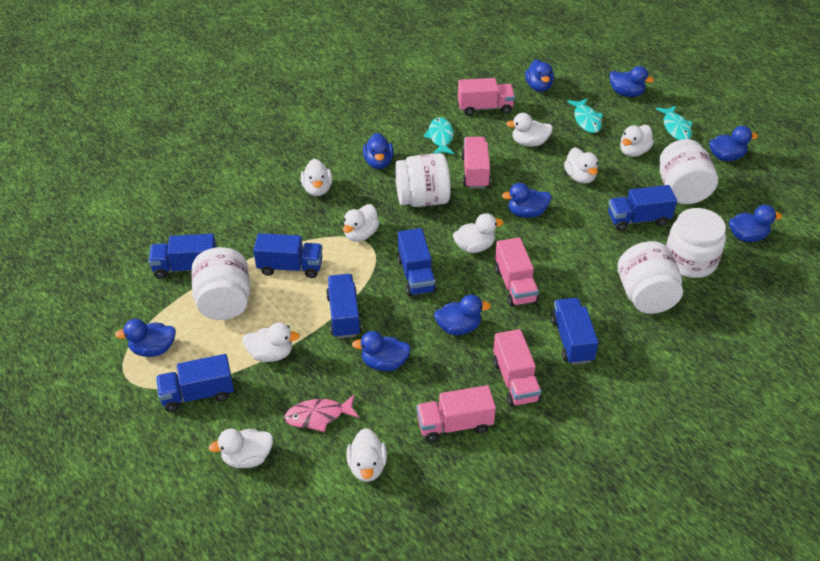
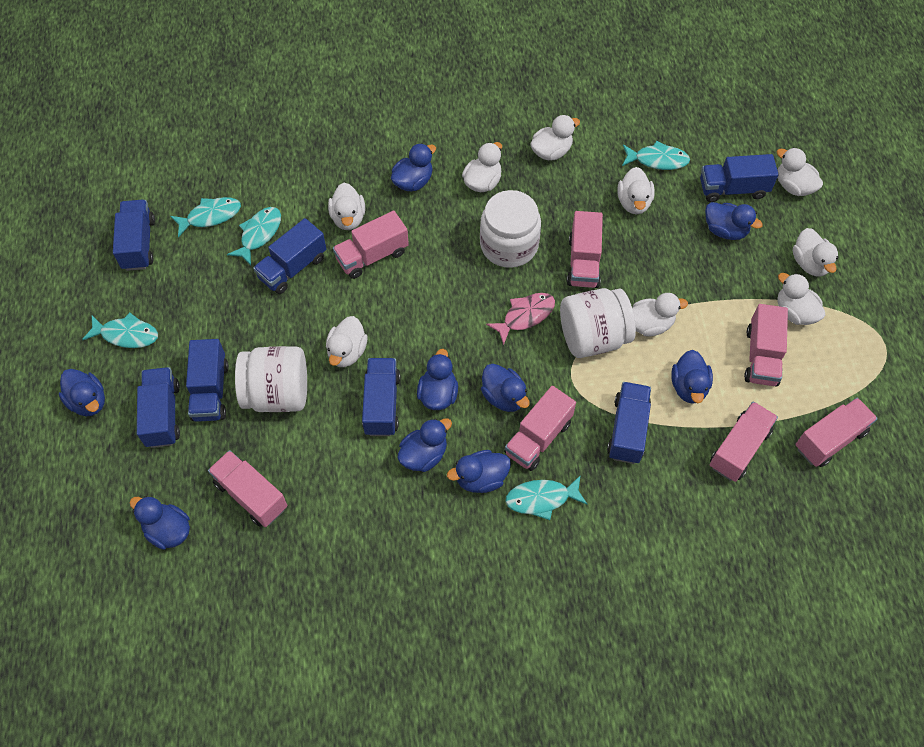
pink truck: [416,385,496,442] [458,78,515,116] [461,137,490,189] [493,329,541,407] [495,237,539,307] = 5 -> [208,450,287,527] [333,211,409,279] [504,386,576,471] [567,211,603,288] [710,402,778,482] [744,304,788,386] [796,398,878,467] = 7
turquoise fish: [423,117,455,155] [567,98,603,133] [656,106,692,140] = 3 -> [82,313,158,348] [170,197,241,237] [227,207,281,265] [505,475,587,520] [622,141,690,170] = 5
white jar: [191,247,250,320] [395,153,451,207] [617,241,683,314] [659,139,718,204] [666,208,726,278] = 5 -> [235,346,307,412] [480,190,541,268] [560,288,636,358] = 3

